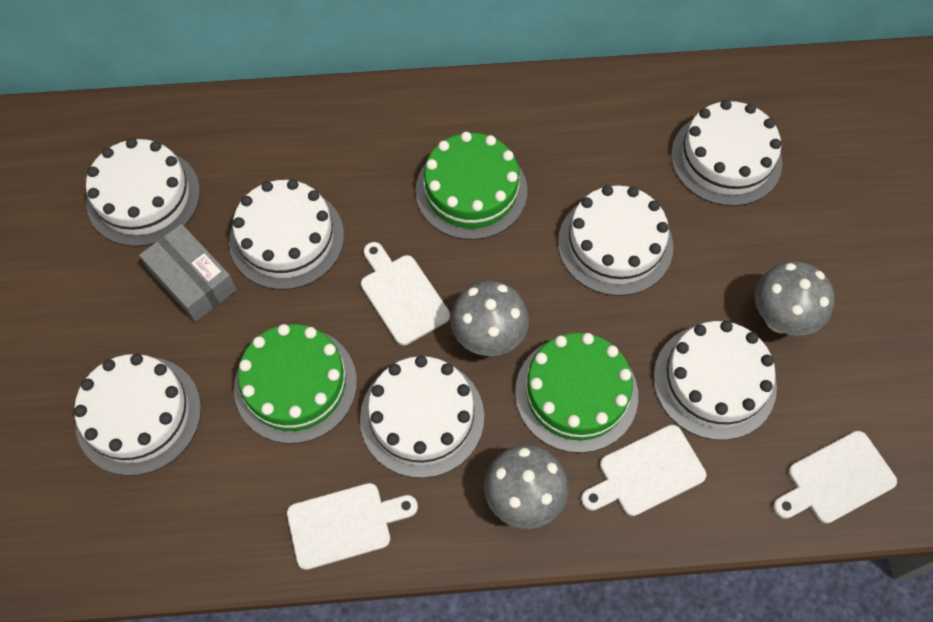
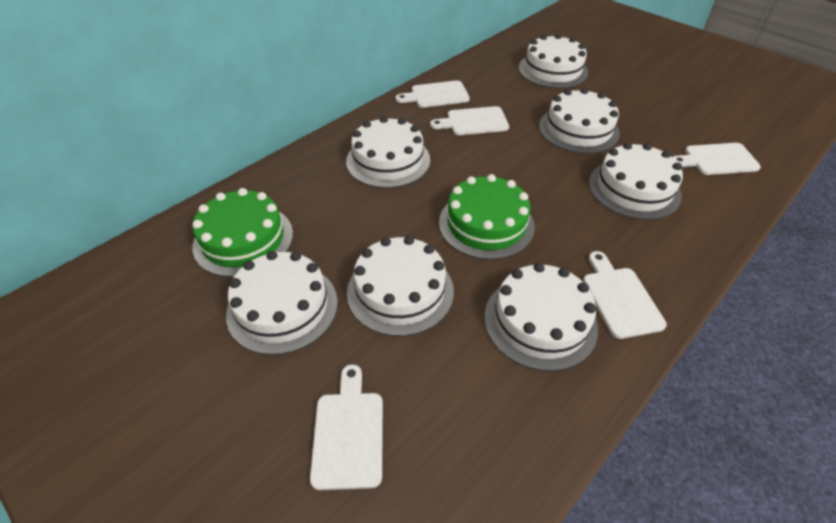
green cake: [234,324,357,444] [415,132,527,240] [515,333,638,453] = 3 -> [192,188,293,277] [439,174,535,260] = 2
grey box: [139,224,237,322] = 1 -> none = 0
grey mushroom: [450,281,529,356] [484,445,568,529] [755,261,834,336] = 3 -> none = 0
white cutting board: [287,483,418,570] [361,242,450,345] [581,425,706,516] [773,431,897,524] = 4 -> [310,364,383,490] [396,80,470,108] [430,106,509,135] [583,251,667,339] [673,143,761,175] = 5

